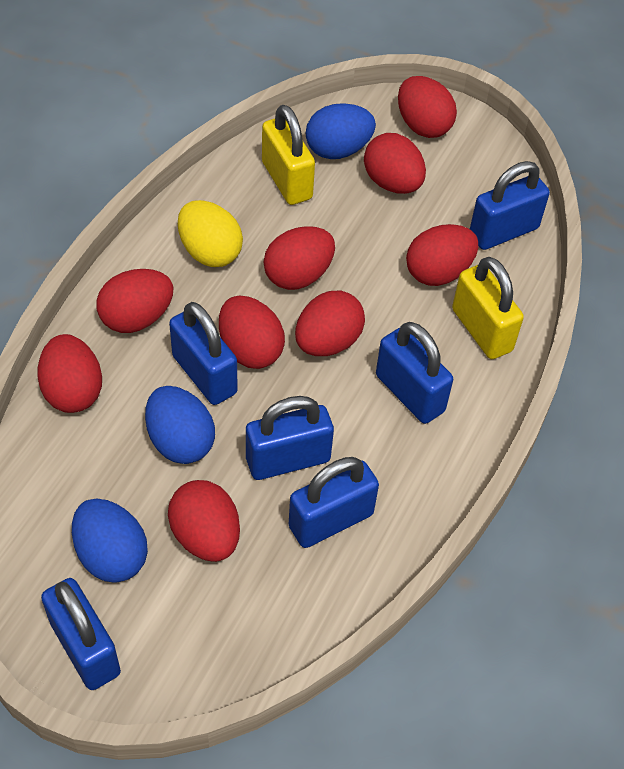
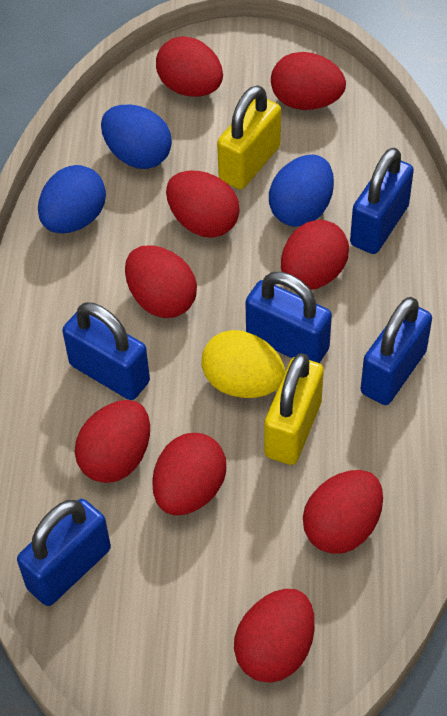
blue padlock: [41,578,121,690] [169,302,238,405] [246,396,334,480] [289,457,379,548] [376,322,453,424] [470,161,550,250] = 6 -> [17,499,111,606] [62,302,150,400] [246,272,332,363] [350,148,414,254] [361,297,432,405] = 5

